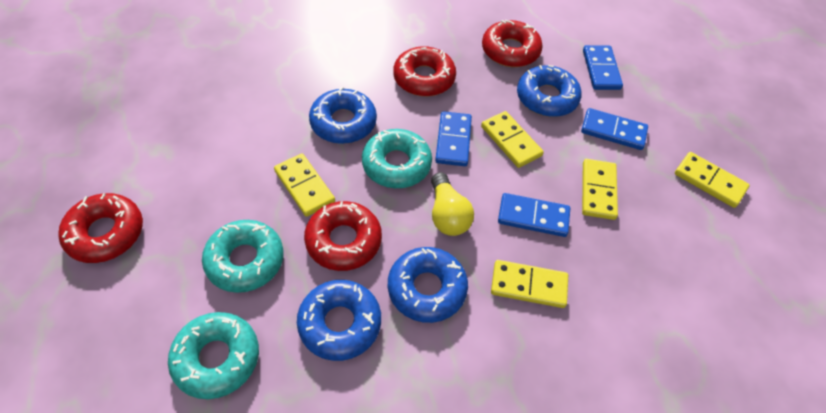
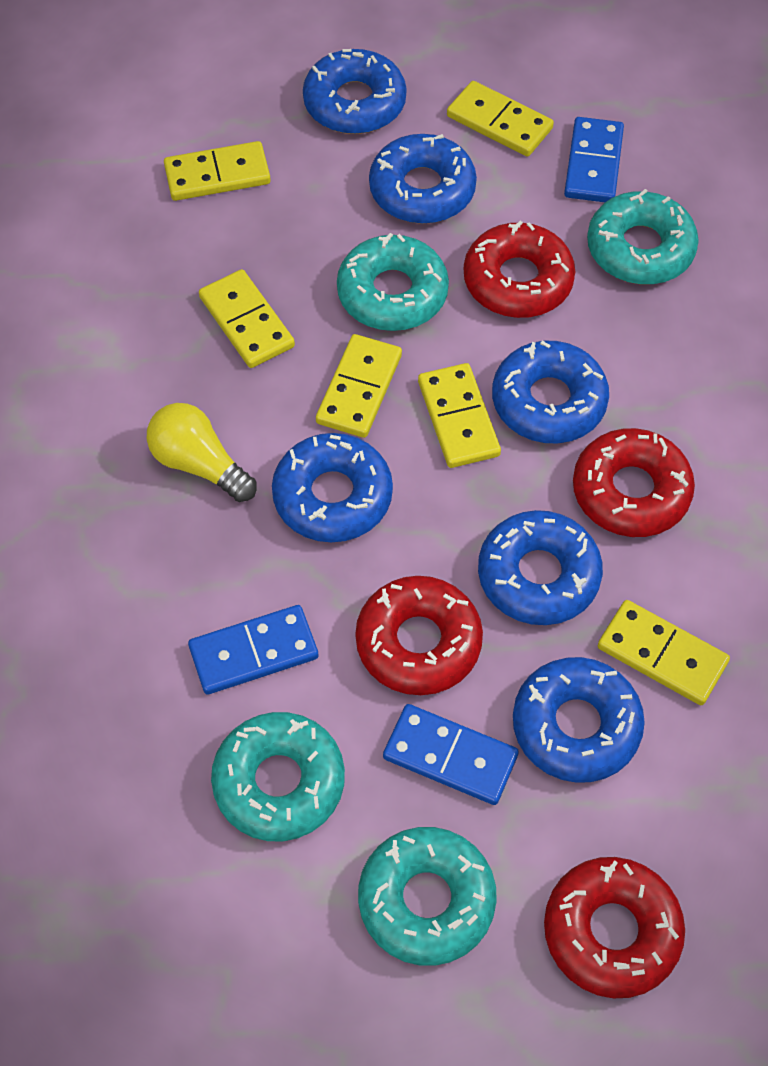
blue domino: [435,111,472,166] [498,193,570,237] [581,108,648,150] [583,45,623,90] = 4 -> [188,605,318,695] [383,704,519,805] [564,117,624,202] = 3
blue donut: [297,280,381,361] [309,87,377,144] [388,247,468,323] [517,65,582,117] = 4 -> [272,433,393,542] [303,49,407,134] [369,134,477,224] [478,510,603,625] [492,341,609,443] [513,657,645,783] = 6
turquoise donut: [168,312,259,399] [202,220,284,293] [362,129,432,188] = 3 -> [211,712,345,841] [337,233,449,331] [358,827,497,966] [587,189,699,284] = 4
yellow domino: [274,153,335,217] [481,111,544,168] [491,260,568,308] [582,159,618,220] [675,152,750,208] = 5 -> [164,141,271,201] [199,269,295,368] [316,334,402,438] [418,363,501,468] [447,81,554,157] [598,600,730,705] = 6

